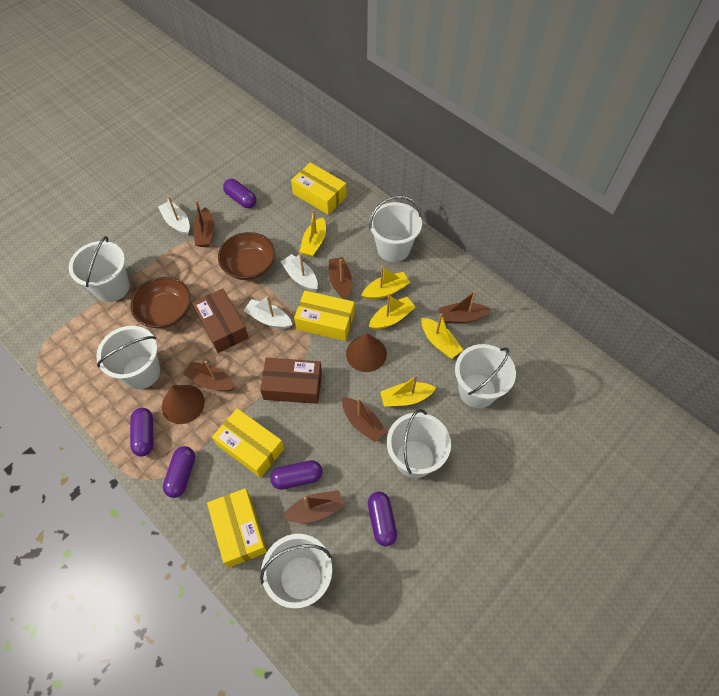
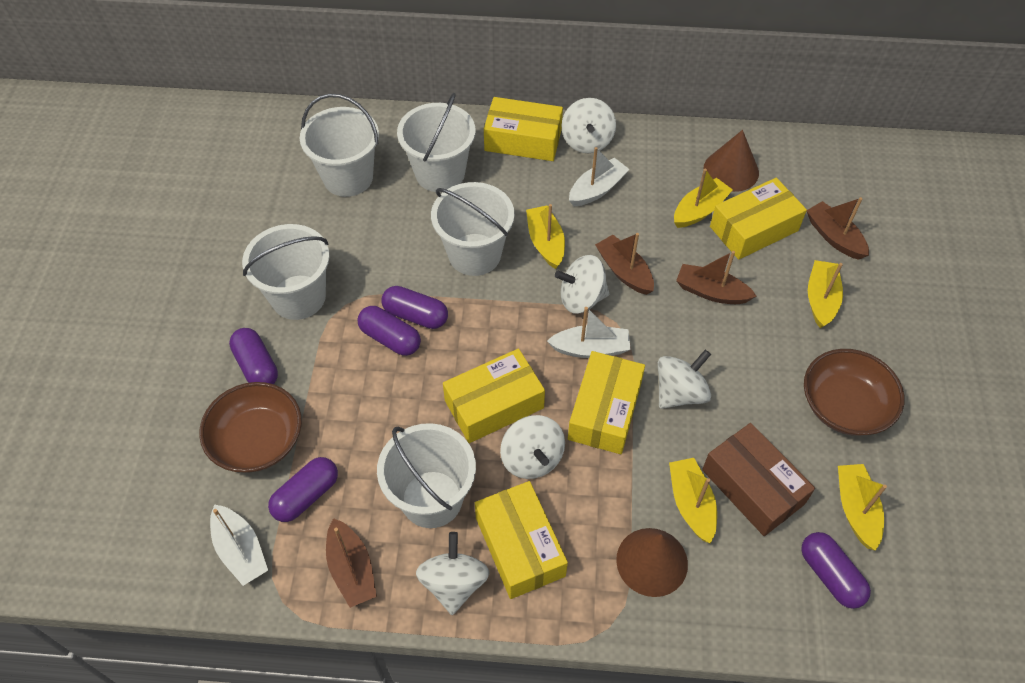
brown boat: [183,361,235,391] [193,200,214,247] [282,490,344,523] [329,257,352,300] [342,398,387,443] [439,291,492,323] = 6 -> [326,518,377,608] [595,233,654,295] [676,251,756,304] [807,197,869,260] = 4
brown box: [192,288,249,353] [260,358,322,404] = 2 -> [702,423,815,536] = 1
white bucket: [69,236,130,302] [96,326,160,389] [260,534,332,609] [369,196,422,262] [387,409,451,478] [455,344,516,408] = 6 -> [242,224,330,320] [300,94,379,197] [377,423,476,528] [397,93,476,192] [431,182,514,276] = 5
white spinning top: none = 0 -> [416,532,490,615] [500,415,565,479] [555,255,609,314] [561,98,616,153] [658,350,711,409] = 5
yellow box: [207,488,267,568] [212,408,284,478] [291,162,347,215] [294,290,355,341] = 4 -> [443,349,545,443] [475,481,568,599] [484,97,563,161] [568,351,645,454] [710,178,807,260] = 5

